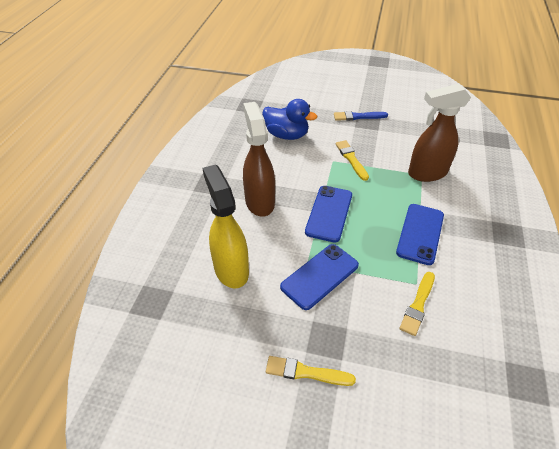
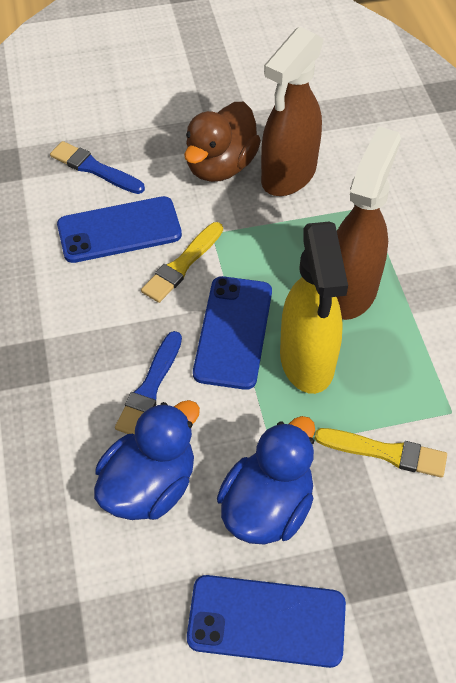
blue brush: [334,111,388,121] = 1 -> [50,141,145,194] [115,331,182,435] = 2
blue duck: [262,99,317,140] = 1 -> [94,400,200,520] [217,416,315,544] = 2
brown duck: none = 0 -> [184,102,261,182] = 1
yellow brush: [266,356,356,386] [336,140,369,181] [399,272,435,336] = 3 -> [141,222,223,303] [315,428,447,478] = 2

